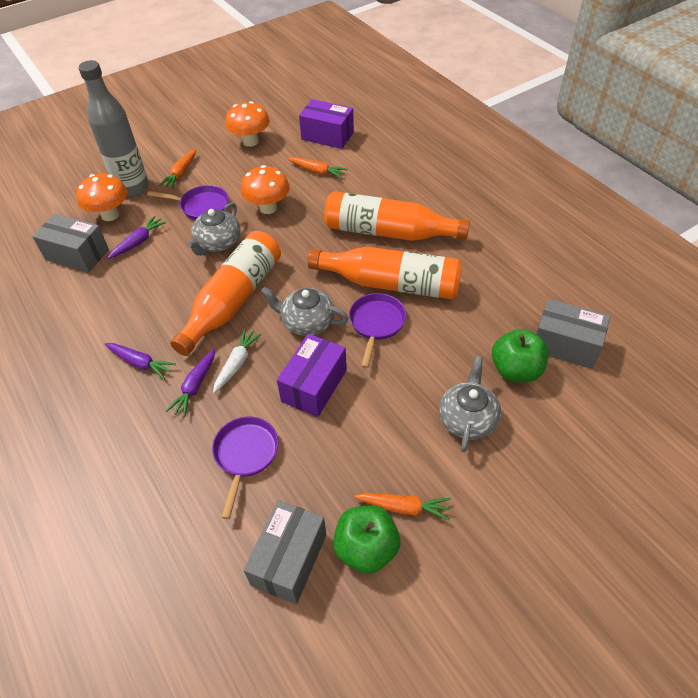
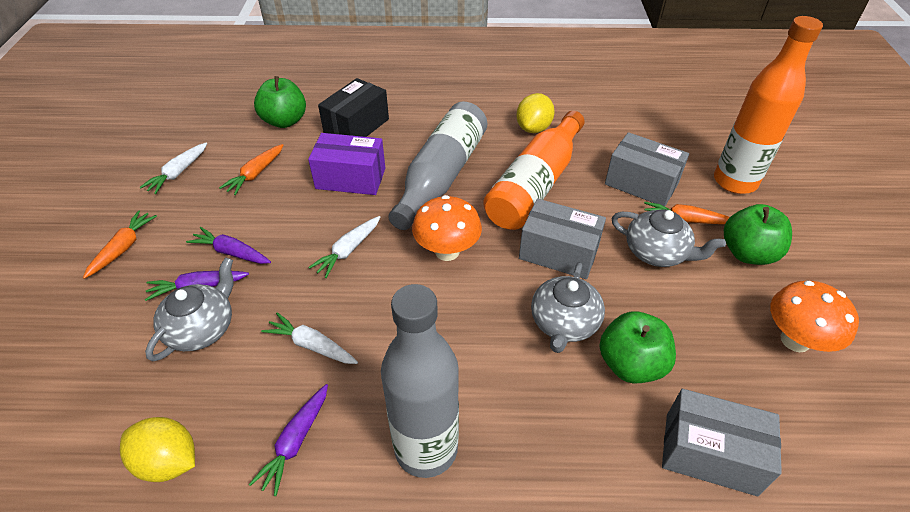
black box: none = 0 -> [318,78,389,137] = 1
green apple: [333,505,400,574] [492,329,549,382] = 2 -> [254,76,306,128] [599,312,676,383] [724,204,792,265] = 3
grey bottle: [78,60,149,197] = 1 -> [381,284,459,478] [388,102,487,230] = 2
orange bottle: [170,231,281,356] [308,247,462,299] [324,191,470,241] = 3 -> [483,111,585,230] [714,16,823,194] = 2
orange mushroom: [76,174,127,221] [225,101,270,147] [241,165,290,214] = 3 -> [412,195,482,261] [770,281,859,353] = 2
purple box: [277,334,347,417] [299,99,354,149] = 2 -> [308,133,385,195] = 1
purple pan: [147,185,229,220] [212,416,278,519] [349,293,406,368] = 3 -> none = 0
white carrot: [213,328,262,393] = 1 -> [140,143,207,194] [261,312,358,364] [308,216,380,278] = 3
yellow lemon: none = 0 -> [120,417,195,482] [516,93,555,133] = 2

